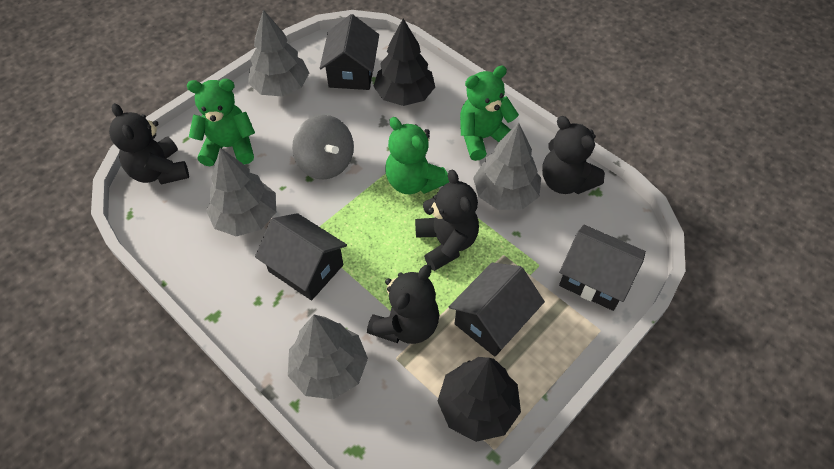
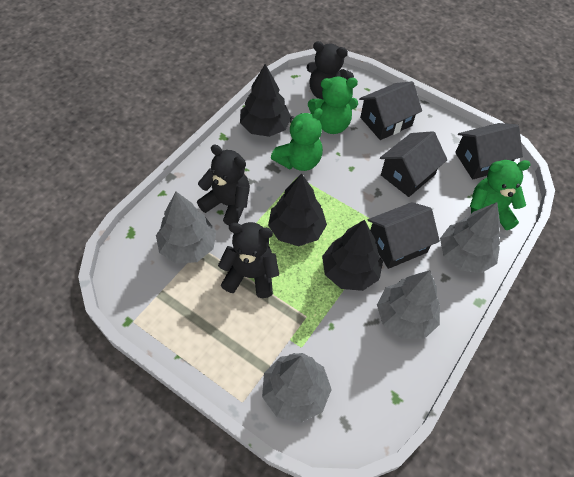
black teddy bear: [109,103,189,184] [367,264,439,344] [415,170,479,271] [542,116,605,194] = 4 -> [197,145,250,226] [218,222,279,298] [307,41,354,100] = 3
black tree: [373,19,435,106] [438,357,521,442] = 2 -> [240,64,291,137] [268,174,327,246] [322,220,383,291] = 3
grey spinning top: [292,115,354,179] = 1 -> none = 0

